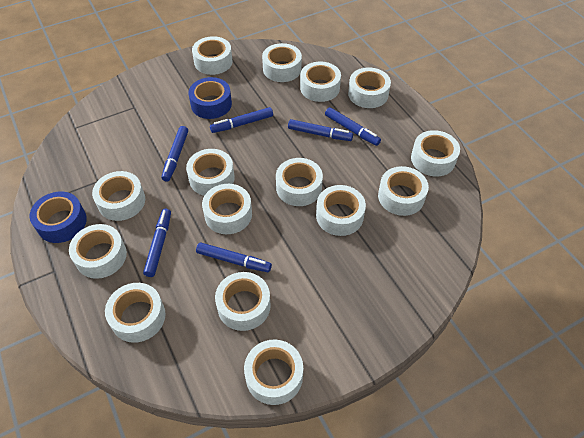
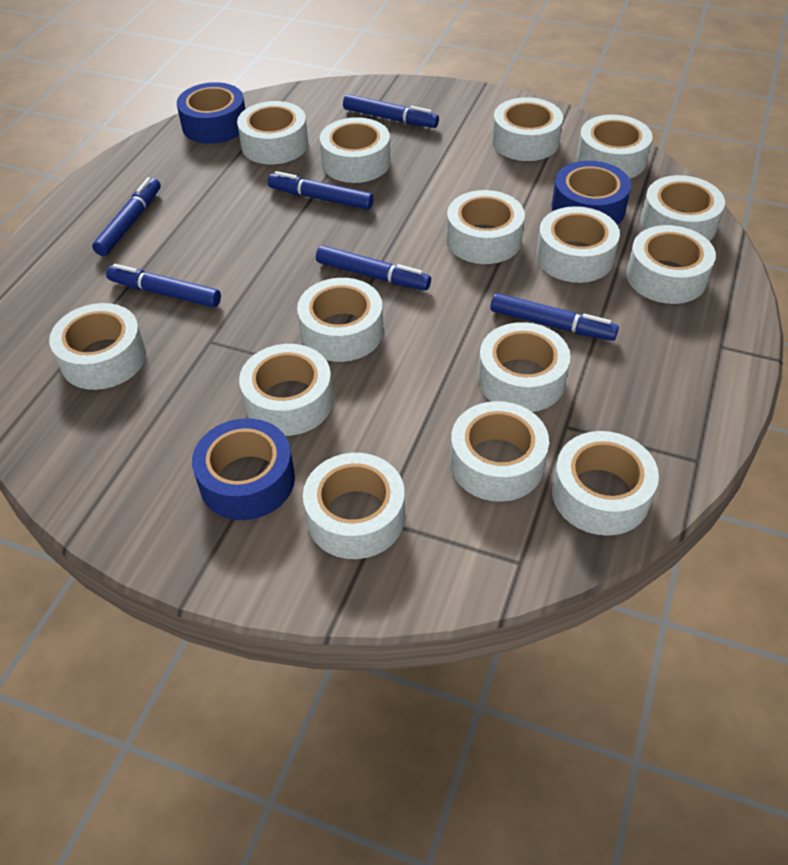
blue tape: [29,192,87,243] [188,77,232,119] = 2 -> [177,82,245,144] [192,418,295,520] [551,161,631,225] = 3

